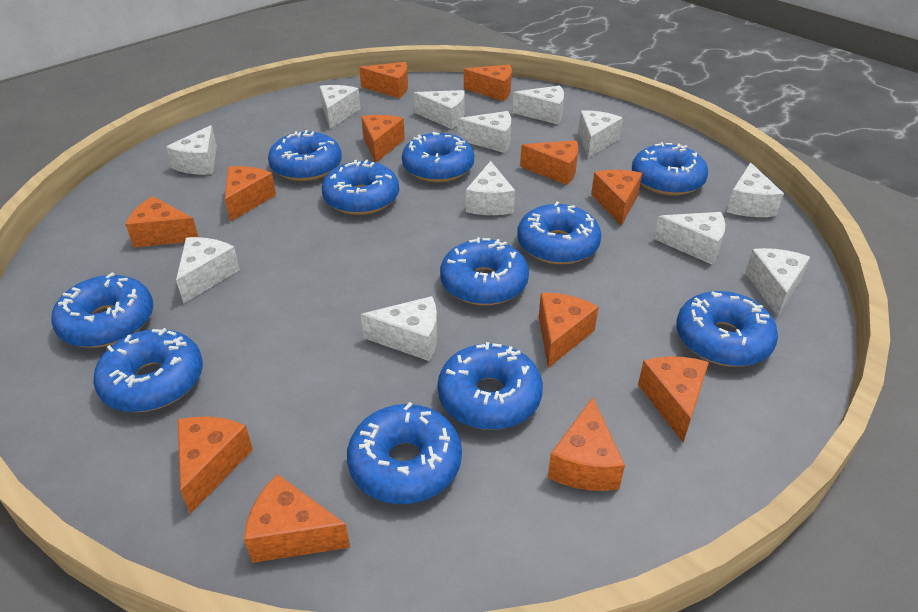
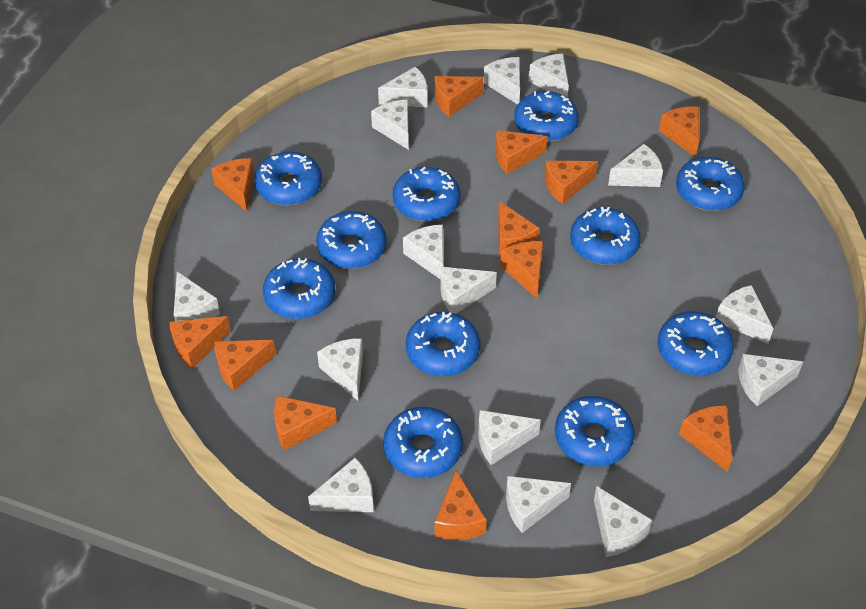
white cheese: [166,125,217,175] [176,237,240,303] [319,85,361,129] [361,296,437,361] [414,90,464,129] [458,111,511,153] [466,161,515,215] [512,85,564,125] [578,110,623,158] [654,212,725,264] [727,163,784,217] [745,248,810,317] = 12 -> [174,271,220,321] [308,458,374,512] [317,338,363,401] [371,100,409,150] [378,67,427,107] [403,225,443,279] [440,267,497,314] [478,410,541,465] [483,57,520,105] [506,476,571,533] [528,54,569,97] [594,486,652,557] [608,144,663,187] [716,285,774,344] [738,354,803,406] = 15

